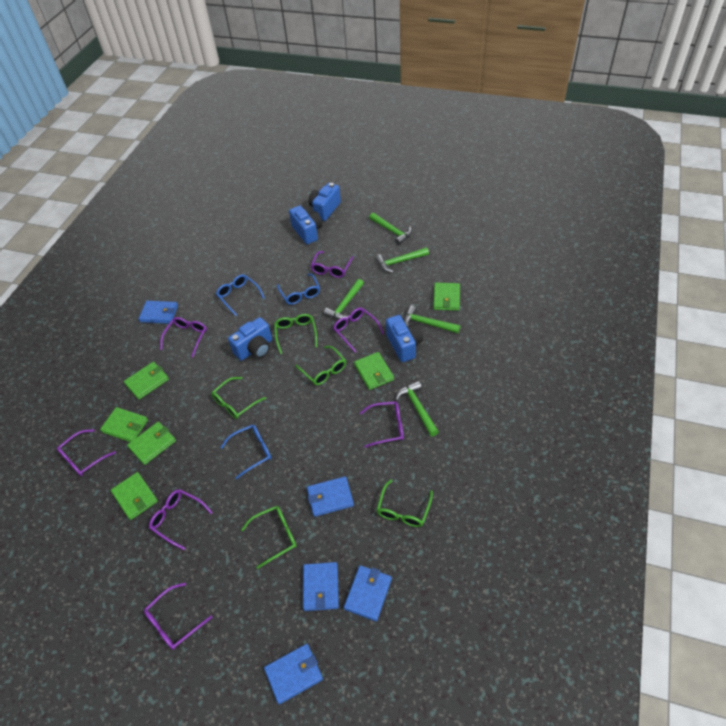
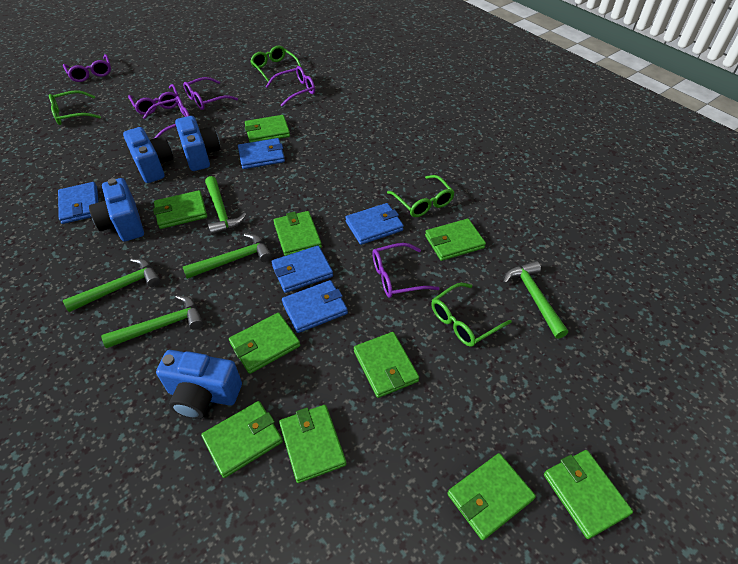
blue glasses: [216,274,265,316] [221,424,271,479] [277,274,320,305] = 3 -> none = 0
green glasses: [211,377,266,419] [241,506,296,569] [274,314,317,354] [295,346,346,385] [377,480,433,527] = 5 -> [49,90,101,125] [250,45,302,82] [387,175,455,217] [431,283,512,347] = 4
green wallet: [100,407,148,442] [111,472,158,520] [124,362,169,400] [127,422,176,465] [354,352,394,390] [433,283,460,311] = 6 -> [153,190,207,229] [201,401,283,478] [229,312,300,374] [245,115,290,142] [273,211,322,256] [279,405,346,483] [354,332,419,398] [425,219,486,261] [447,453,536,540] [544,450,633,539] = 10
purple glasses: [57,429,116,476] [144,583,213,650] [149,489,213,550] [160,317,207,357] [311,251,354,278] [333,308,384,353] [360,401,404,448] = 7 -> [63,54,111,82] [128,84,179,115] [143,96,190,139] [183,77,238,110] [266,66,315,107] [372,243,440,298] = 6

